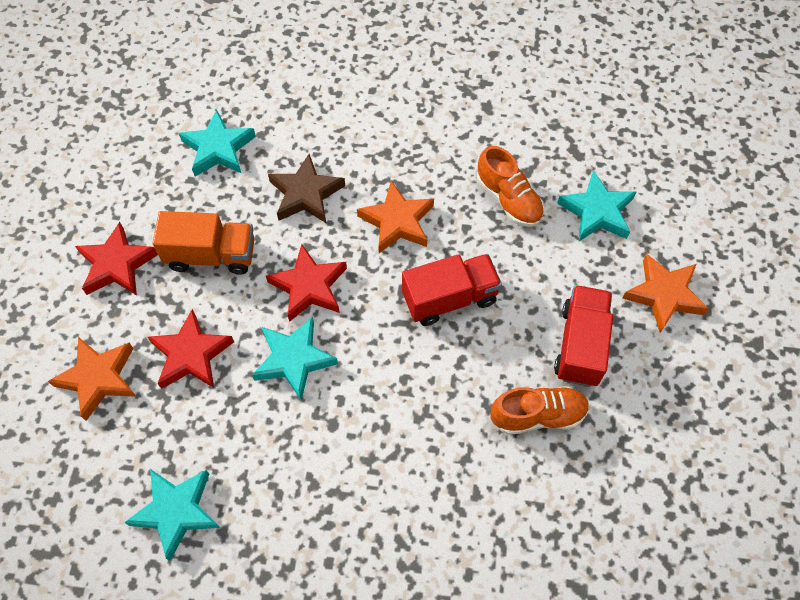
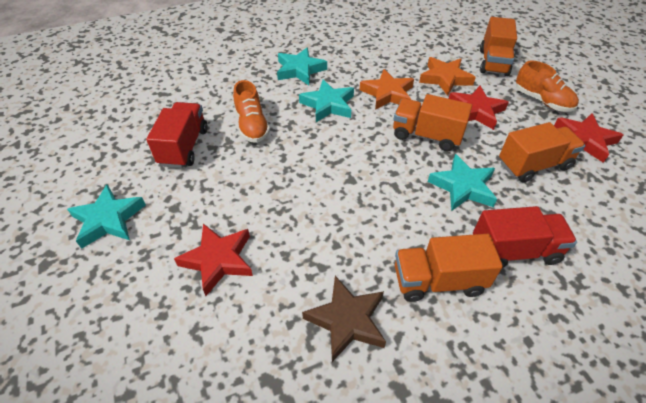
orange star: [48,337,137,421] [357,181,434,253] [623,254,709,333] = 3 -> [360,69,414,110] [419,57,476,96] = 2
orange truck: [153,211,255,275] = 1 -> [393,94,472,151] [395,234,503,302] [480,17,517,76] [499,122,586,182] = 4

